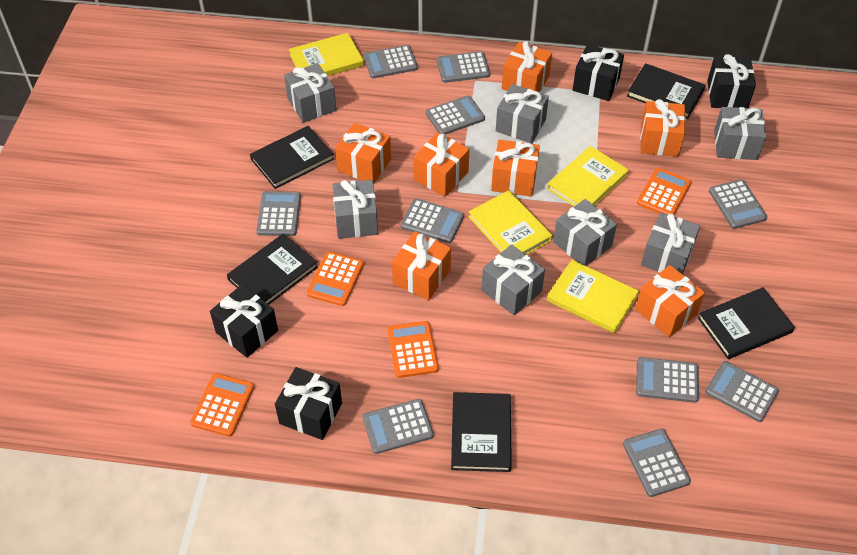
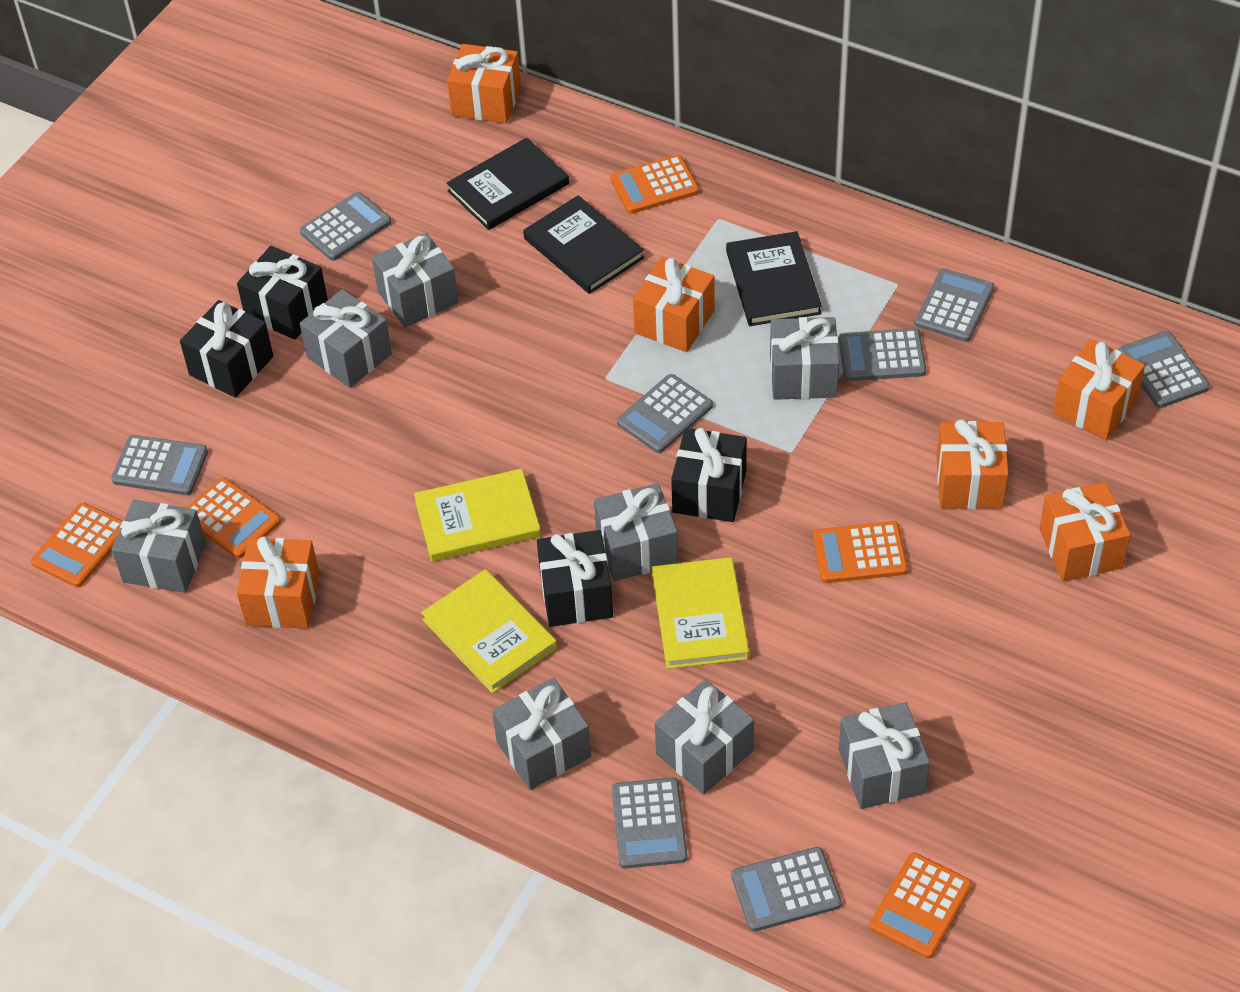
black book: [227,233,318,305] [250,126,334,189] [451,392,512,472] [627,63,706,119] [698,287,795,359] = 5 -> [447,138,569,230] [523,195,645,294] [726,231,822,326] = 3
grey calculator: [256,191,301,236] [362,399,434,454] [364,45,418,78] [401,198,464,243] [426,95,485,135] [437,51,490,83] [623,429,691,497] [636,357,699,403] [705,361,779,422] [709,179,768,229] = 10 -> [111,435,208,495] [300,192,392,261] [612,778,687,869] [617,374,713,453] [731,847,842,932] [838,328,926,381] [915,268,994,342] [1118,331,1209,408] = 8
grey gift: [284,63,336,123] [332,180,378,239] [481,244,545,315] [496,84,549,144] [553,199,617,266] [641,212,700,275] [714,107,766,160] = 7 -> [112,500,206,593] [300,289,392,388] [372,233,459,328] [492,678,591,790] [594,483,678,581] [655,679,754,794] [770,317,840,400] [839,702,930,809] = 8
orange calculator: [190,373,254,437] [307,251,364,306] [388,321,439,378] [637,168,692,215] = 4 -> [31,503,122,587] [186,478,281,559] [610,155,699,214] [813,521,908,583] [869,853,972,959] = 5
orange gift: [335,123,391,184] [392,231,451,300] [413,132,470,197] [491,140,540,197] [502,41,552,93] [636,265,705,337] [640,99,686,157] = 7 -> [237,536,320,629] [447,44,521,124] [633,257,715,352] [937,419,1009,509] [1039,482,1131,582] [1053,339,1145,440] = 6
yellow book: [289,33,364,76] [468,190,552,255] [547,146,629,206] [547,260,639,334] = 4 -> [414,469,541,562] [421,569,557,694] [652,557,749,669] = 3

